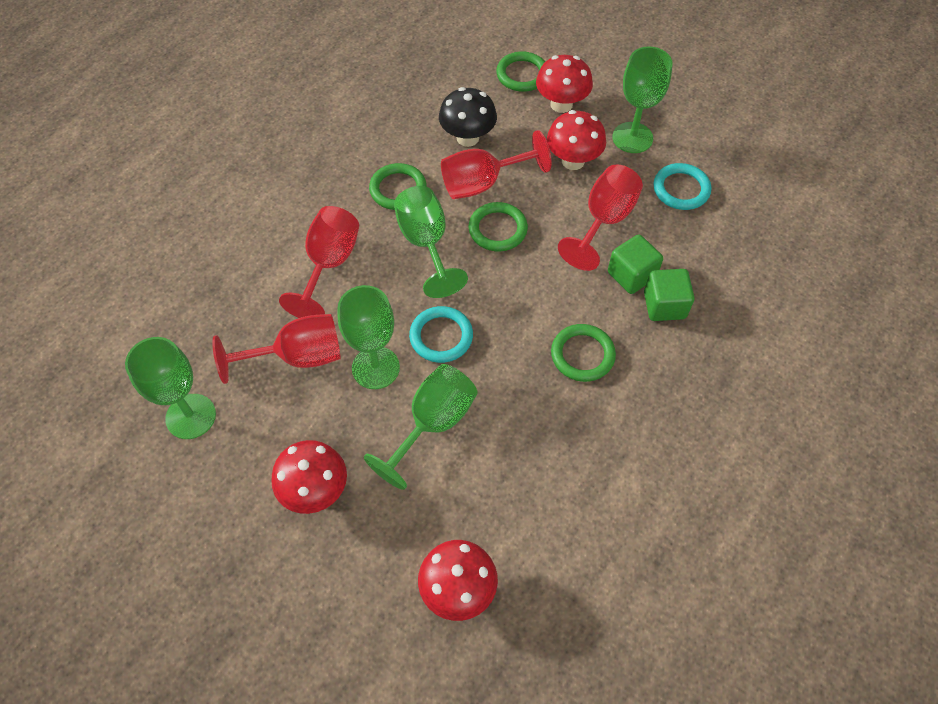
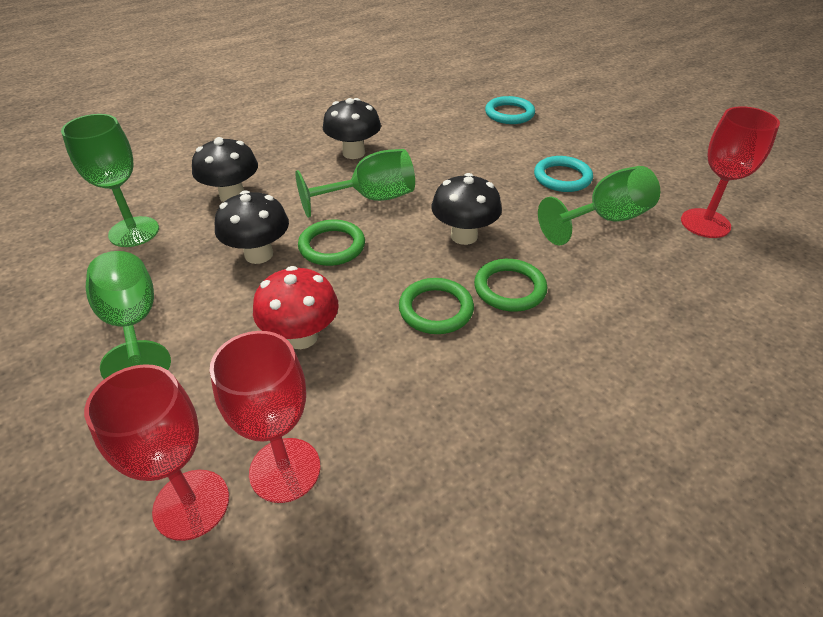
black mushroom: [439,87,497,147] = 1 -> [192,137,258,202] [215,190,289,264] [323,98,381,159] [432,173,502,245] = 4
green cube: [608,234,663,294] [644,269,694,321] = 2 -> none = 0
green goblet: [125,337,216,439] [338,285,400,389] [364,364,478,490] [394,186,468,298] [612,47,673,153] = 5 -> [61,114,159,247] [86,251,171,379] [295,149,415,218] [538,166,660,245] = 4
green ring: [369,163,427,210] [469,202,528,251] [496,51,545,92] [551,324,616,382] = 4 -> [298,220,365,266] [399,278,474,334] [474,259,547,312] = 3
red goblet: [212,314,341,384] [279,206,359,318] [441,130,552,199] [558,165,643,271] = 4 -> [84,364,229,541] [210,331,321,503] [681,106,780,238] = 3
red mushroom: [271,440,347,514] [418,540,498,621] [536,55,593,113] [547,110,606,170] = 4 -> [253,266,339,349] = 1

